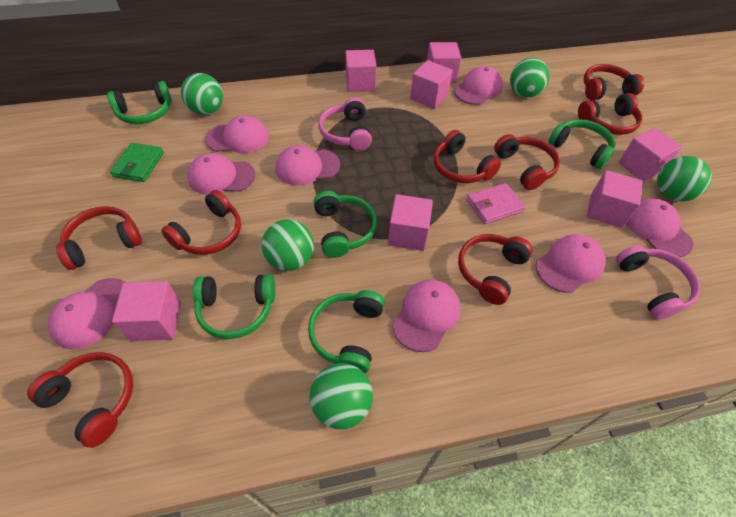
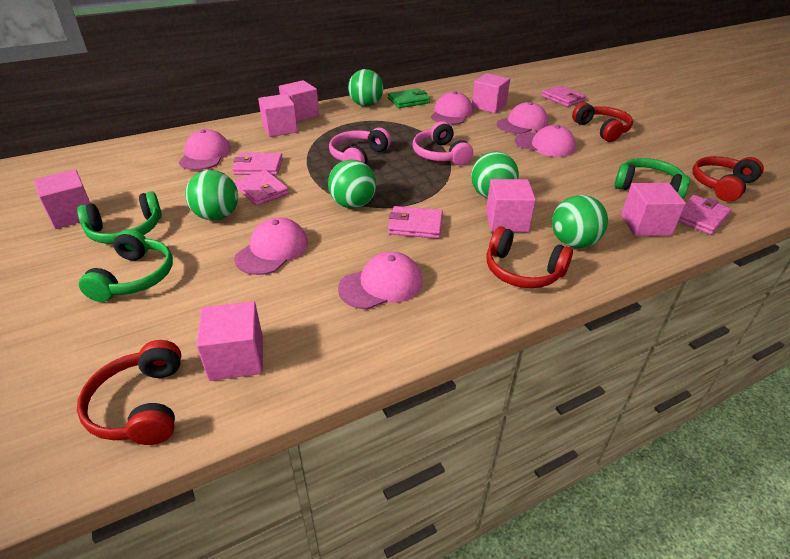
green headphones: [107,81,172,124] [193,274,275,339] [308,290,385,373] [313,191,377,258] [548,119,615,169] = 5 -> [77,191,162,244] [79,229,173,302] [614,158,690,199] = 3
pink cap: [48,278,126,350] [187,153,255,195] [205,115,269,153] [276,145,340,186] [392,279,461,352] [454,66,503,105] [536,234,605,293] [626,199,694,257] = 8 -> [179,129,231,170] [234,217,308,275] [338,252,423,310] [431,91,473,125] [497,102,548,134] [515,125,576,157] = 6
pink wallet: [467,183,525,224] = 1 -> [232,153,283,175] [234,170,289,206] [388,206,443,239] [542,85,586,107] [678,195,732,235] = 5
red headphones: [27,352,133,448] [56,206,142,270] [161,190,241,255] [433,130,501,183] [458,234,533,305] [494,134,560,190] [578,93,642,135] [583,64,644,100] = 8 -> [77,340,181,445] [487,227,573,288] [572,102,633,142] [692,156,764,202] = 4

